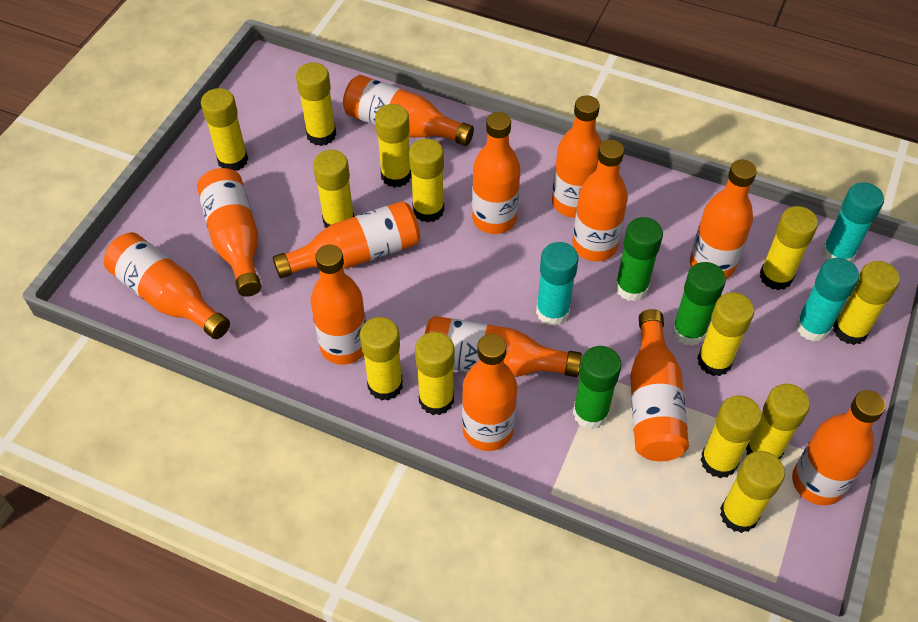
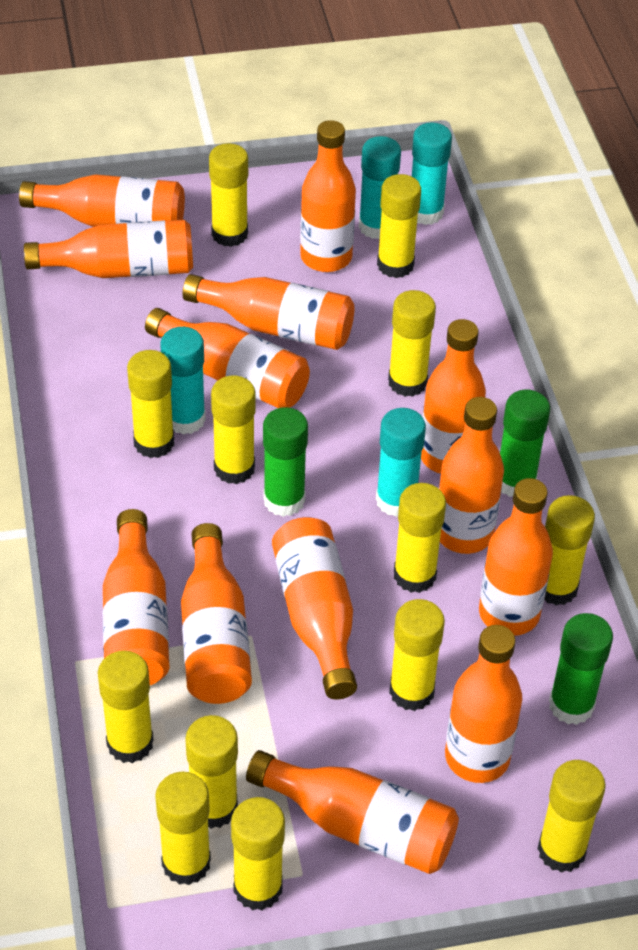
turquoise glue stick: [536,242,578,326] [796,258,859,342] [822,182,884,262] = 3 -> [160,327,206,435] [359,136,401,239] [376,408,426,517] [412,122,452,225] = 4

